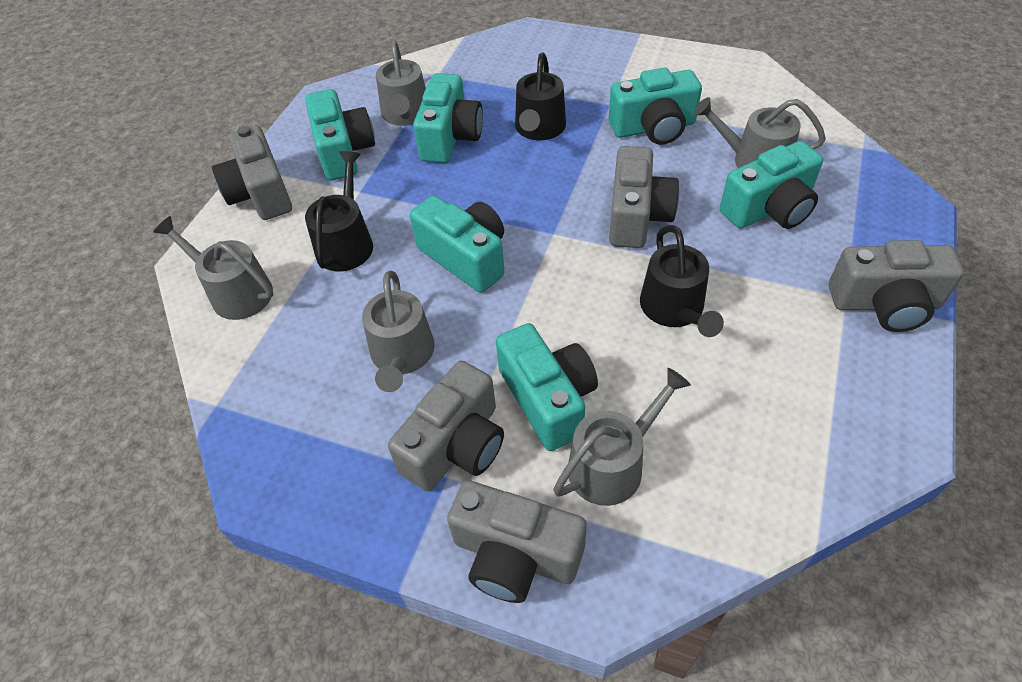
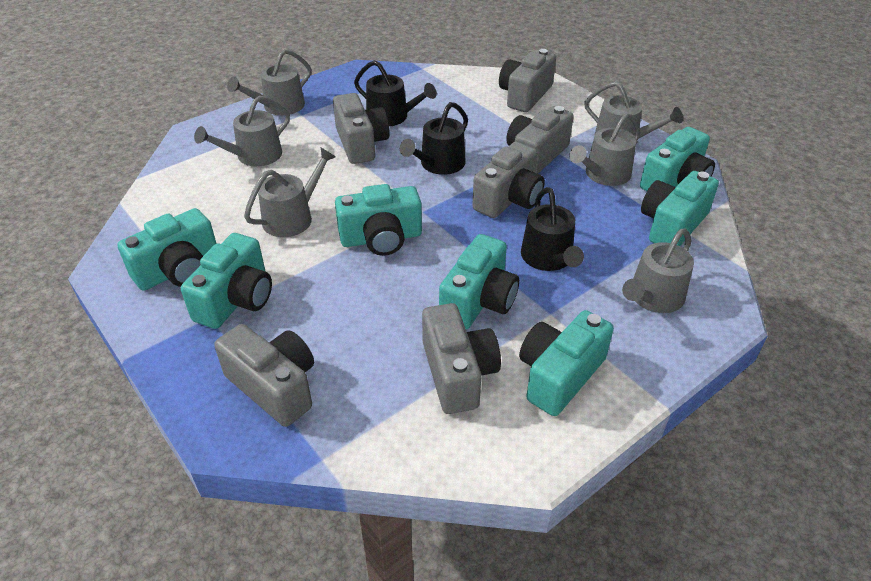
grey camera: [212,125,292,220] [388,361,504,491] [447,480,587,603] [609,146,679,248] [829,240,964,332] = 5 -> [214,324,314,427] [333,93,390,164] [422,303,501,414] [472,142,545,218] [499,49,556,112] [506,106,574,174] = 6
grey watering can: [154,216,273,320] [362,271,435,392] [376,41,426,126] [553,368,691,506] [694,97,826,168] = 5 -> [194,96,290,167] [227,49,311,115] [244,148,336,237] [569,113,640,186] [584,81,683,144] [622,228,694,313] = 6
turquoise camera: [305,89,375,180] [410,195,504,293] [413,73,483,163] [496,323,598,451] [609,68,702,145] [720,141,823,229] = 6 -> [117,208,217,291] [181,233,272,329] [335,184,422,256] [439,234,519,329] [519,310,614,416] [640,127,715,191] [641,171,719,246] = 7

